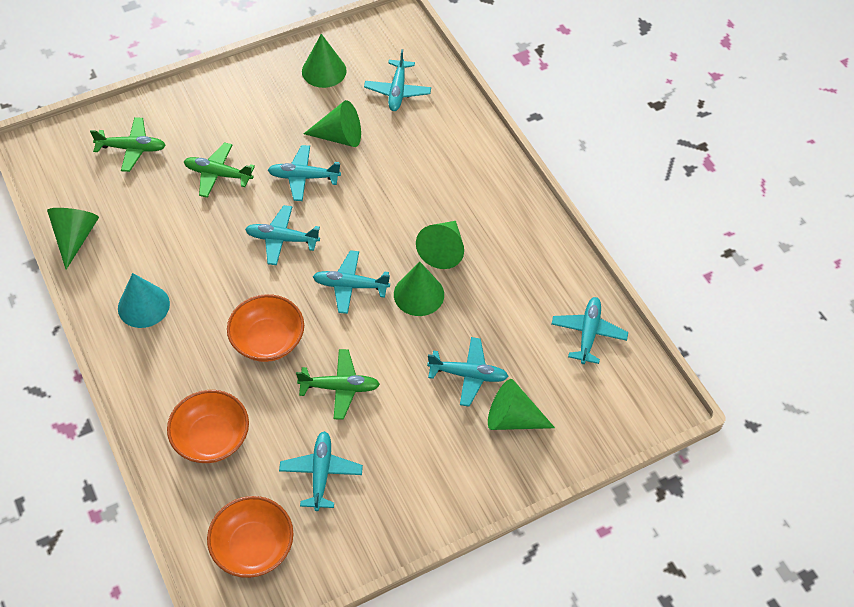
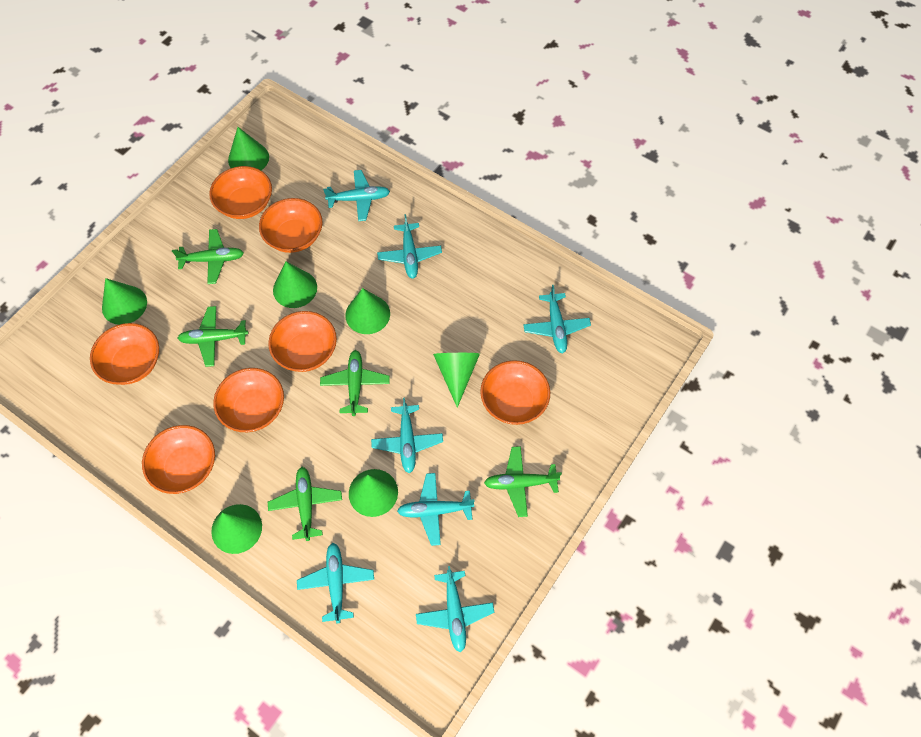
green cone: [47,208,99,270] [302,34,347,88] [304,100,361,147] [394,262,444,316] [416,221,464,269] [488,379,555,430] = 6 -> [102,278,147,325] [211,504,262,554] [228,127,269,170] [273,262,317,308] [345,288,390,334] [349,469,398,517] [433,353,480,408] = 7
green plane: [90,117,166,172] [183,142,255,198] [296,349,380,420] = 3 -> [172,229,244,284] [178,306,249,367] [268,467,342,541] [320,350,390,416] [484,446,562,517] = 5
orange bowl: [167,390,249,463] [207,496,293,578] [227,294,304,362] = 3 -> [90,323,159,385] [142,425,215,494] [209,166,272,219] [213,368,284,432] [259,198,323,253] [268,311,337,372] [480,360,550,425] = 7
turquoise cone: [118,273,170,328] = 1 -> none = 0

